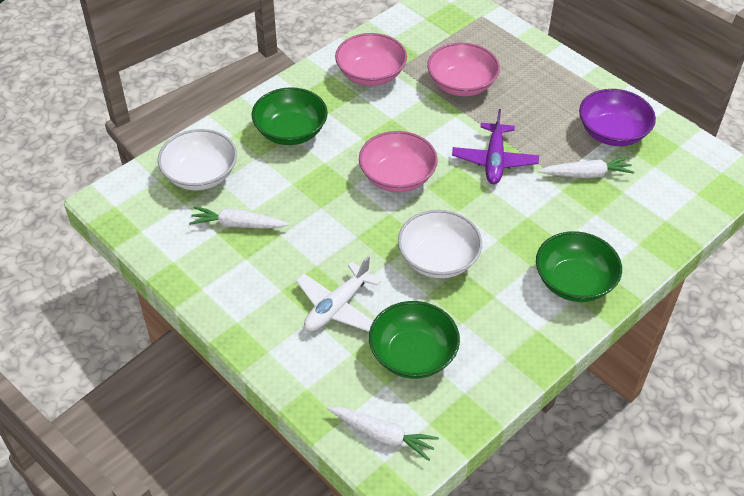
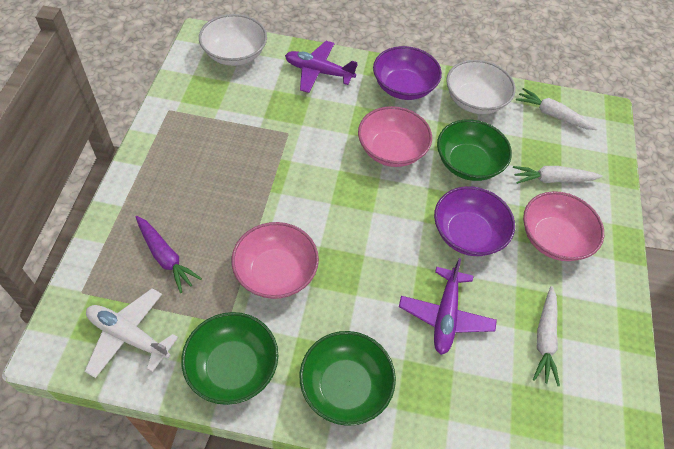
purple bowl: [579,89,656,146] = 1 -> [373,46,442,100] [434,186,515,256] = 2
purple carrot: none = 0 -> [136,216,202,293] = 1
purple plane: [452,109,539,184] = 1 -> [285,41,358,93] [399,258,497,355] = 2

